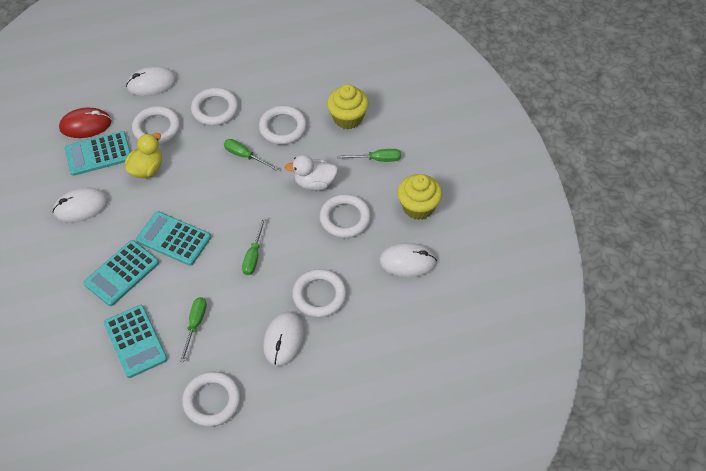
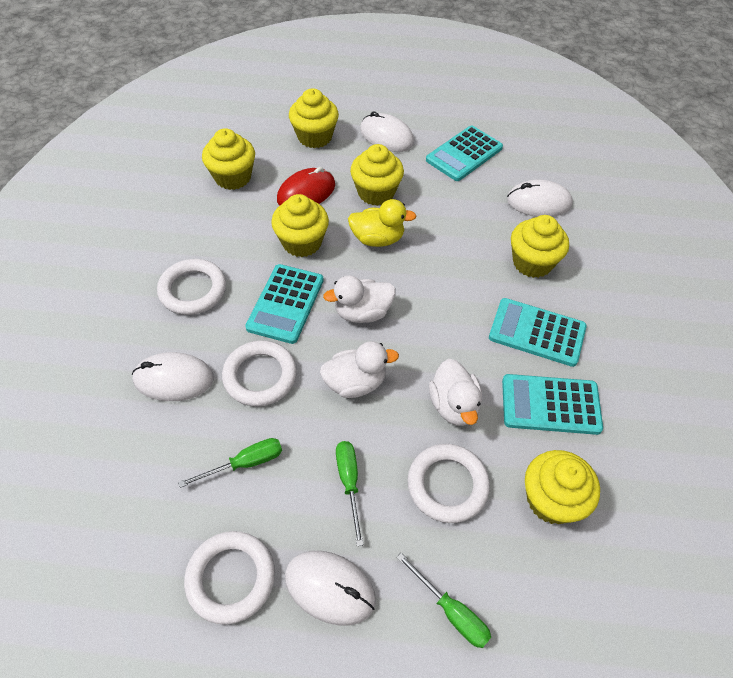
green screwdriver: [179,297,207,362] [224,139,278,171] [242,217,266,275] [337,149,401,162] = 4 -> [178,438,282,488] [336,441,364,546] [396,553,491,648] = 3
white duck: [285,155,338,190] = 1 -> [320,341,399,398] [323,275,396,323] [429,359,482,426] = 3
white ring: [132,106,180,145] [182,372,241,427] [191,88,238,126] [259,106,307,145] [292,269,347,318] [320,194,371,238] = 6 -> [157,259,226,315] [184,531,275,625] [222,340,297,407] [407,444,490,523] = 4
yellow cupcake: [327,84,369,129] [397,174,442,220] = 2 -> [202,128,255,190] [271,194,329,257] [289,88,339,148] [350,144,404,206] [511,215,569,278] [525,450,600,524] = 6

